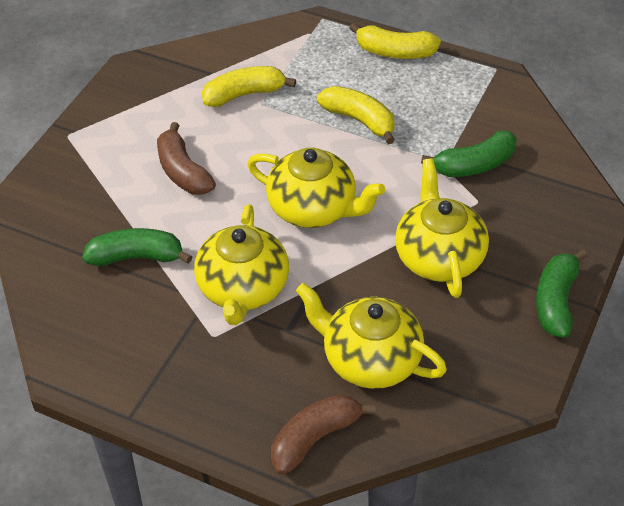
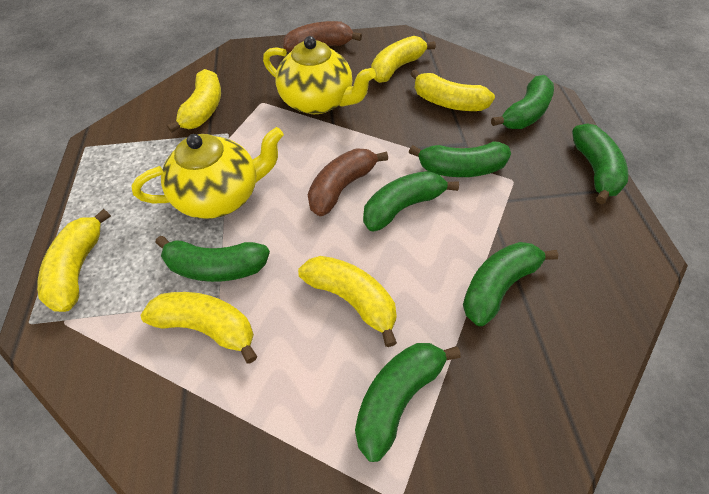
green banana: [82,228,193,266] [421,130,517,177] [536,250,588,338] = 3 -> [156,236,270,282] [355,343,461,462] [363,171,459,231] [409,142,511,177] [463,242,559,326] [491,75,554,129] [572,123,628,204] = 7
yellow banana: [202,66,296,107] [317,86,395,144] [349,23,441,59] = 3 -> [37,209,111,312] [140,292,258,363] [167,69,221,133] [298,256,397,347] [371,36,436,83] [411,69,495,111] = 6
yellow teapot: [194,204,289,325] [247,148,385,228] [296,283,447,389] [395,159,489,298] = 4 -> [131,127,284,219] [263,36,376,114] = 2

